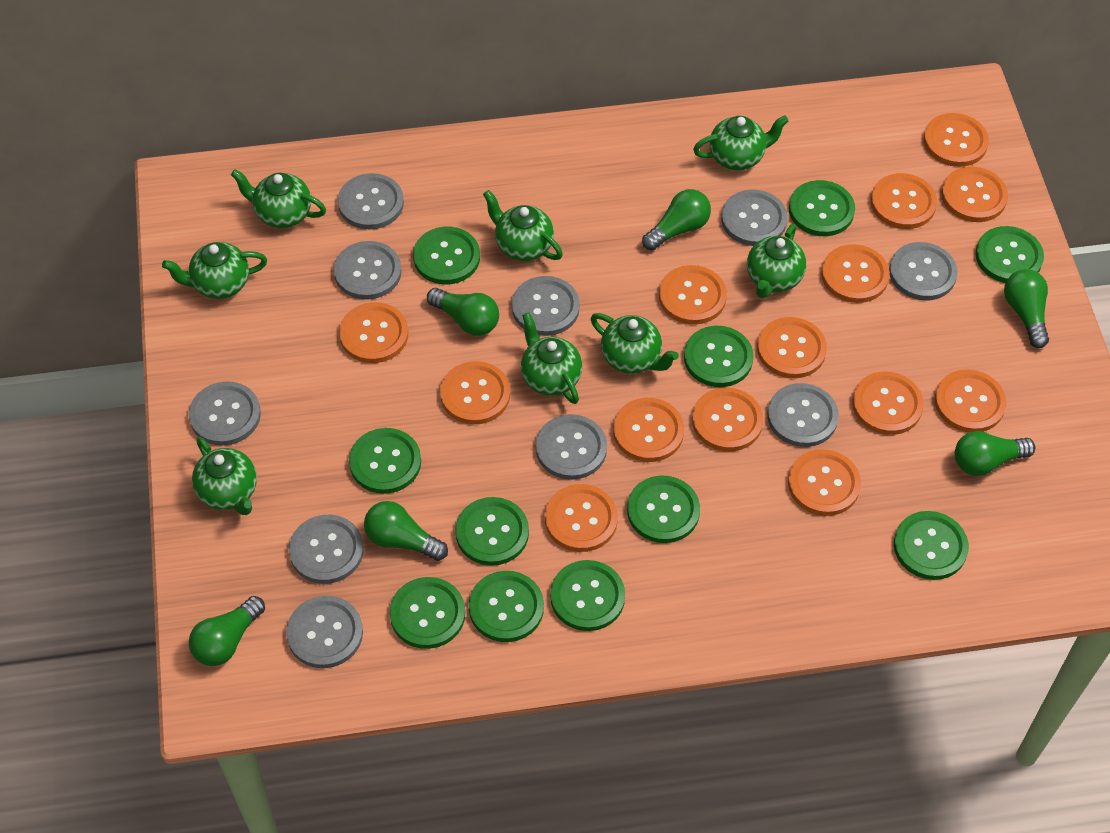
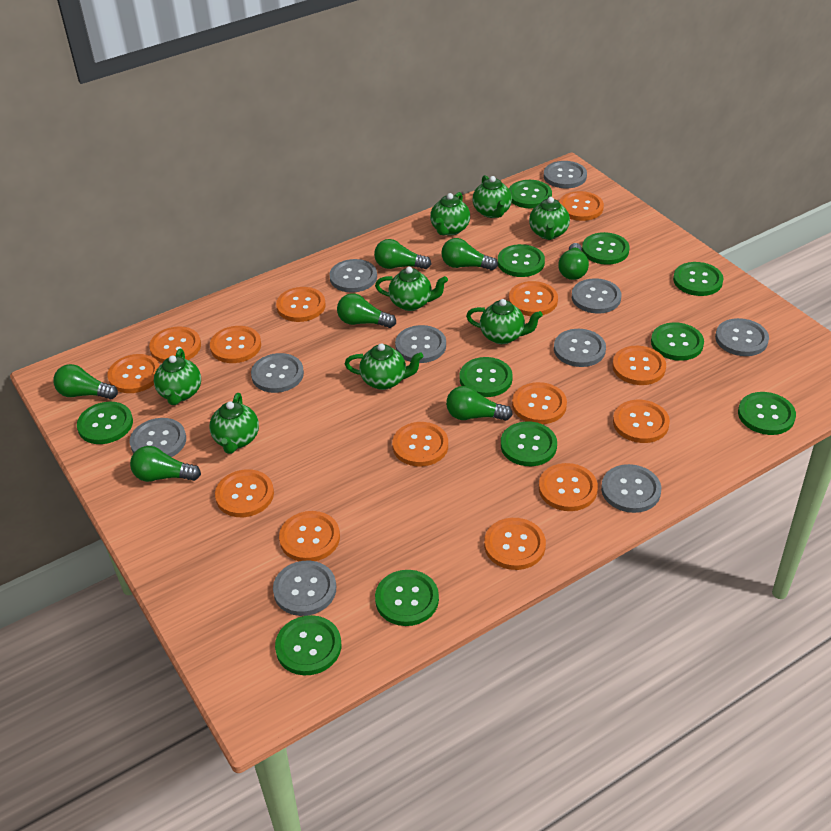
green light bulb: [189,596,265,666] [364,501,448,561] [427,288,499,336] [642,189,711,251] [955,431,1035,476] [1004,269,1049,348] = 6 -> [53,364,118,399] [130,446,201,482] [337,293,396,328] [374,239,431,269] [441,238,498,270] [446,386,513,421] [558,243,589,280] = 7

